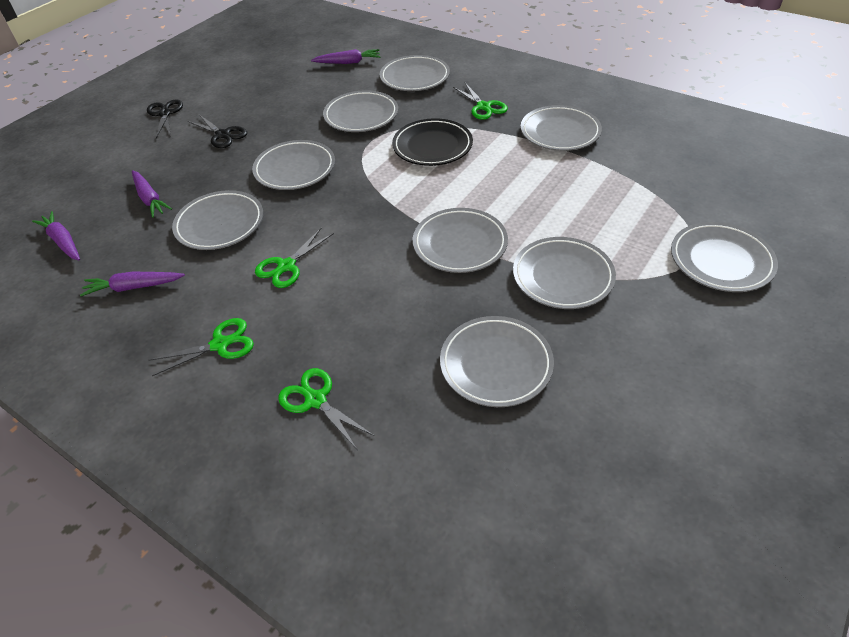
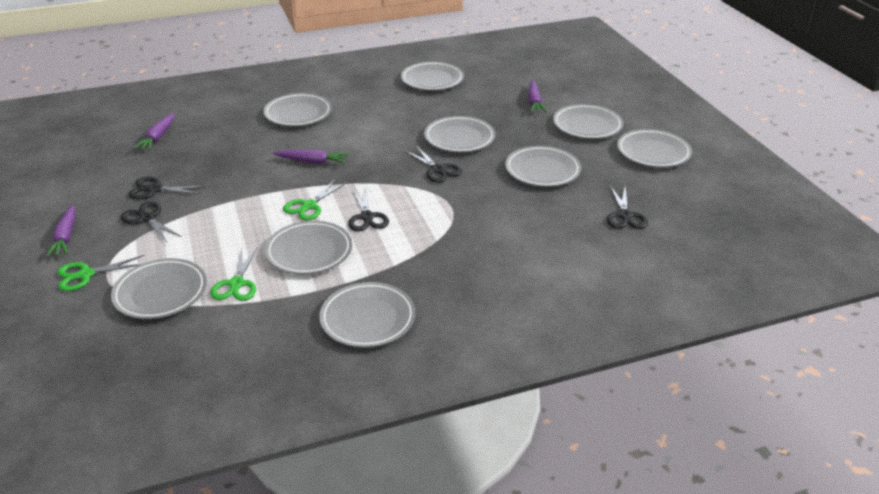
black plate: [392,118,473,166] = 1 -> none = 0
black scissors: [147,99,183,138] [188,115,247,148] = 2 -> [121,202,182,242] [128,177,206,199] [348,188,389,231] [405,146,462,183] [607,186,648,229] = 5
green scissors: [149,318,254,376] [255,228,334,288] [278,368,374,449] [453,83,508,120] = 4 -> [57,255,144,291] [210,247,258,301] [283,180,347,221] = 3

